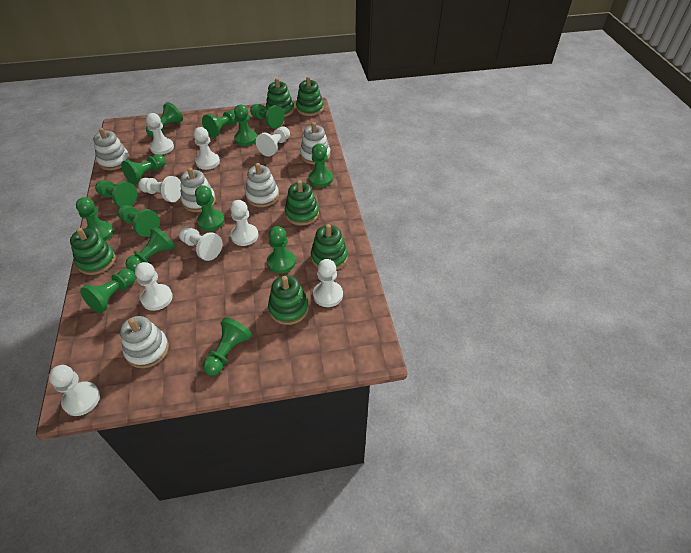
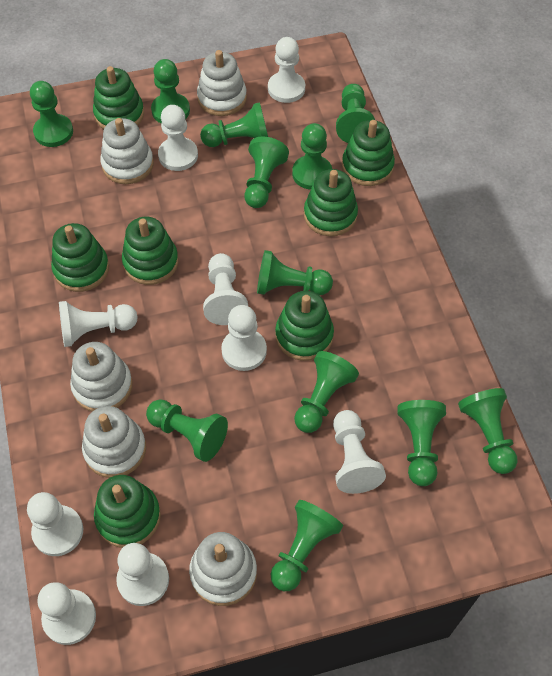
green pawn: [76,197,114,241] [80,269,136,313] [95,180,137,207] [117,205,160,237] [121,154,166,185] [126,226,175,272] [146,102,183,137] [195,185,224,231] [202,110,237,137] [202,317,252,376] [234,105,257,146] [250,104,285,129] [267,226,296,273] [308,144,333,187] = 14 -> [30,81,73,147] [146,399,228,462] [151,59,190,123] [200,102,268,147] [244,137,289,208] [257,250,333,295] [270,500,343,591] [292,123,332,190] [294,351,359,433] [336,84,375,143] [397,400,446,486] [458,388,518,474] = 12
green stacking toy: [70,228,115,275] [266,78,294,117] [268,275,309,325] [285,180,319,225] [296,76,324,116] [311,224,348,270] = 6 -> [51,223,109,292] [93,66,144,129] [94,475,161,548] [122,217,178,285] [275,291,334,361] [304,169,358,236] [342,120,395,186] = 7

